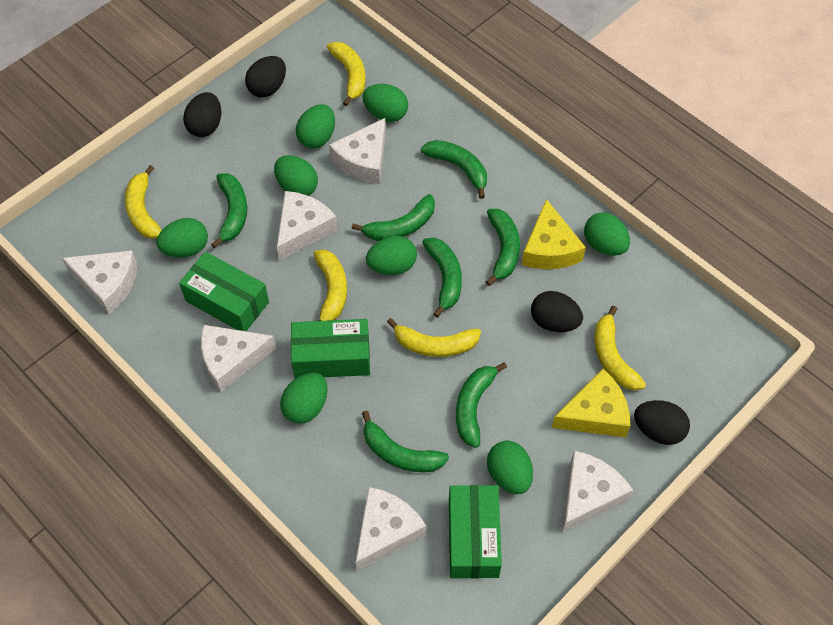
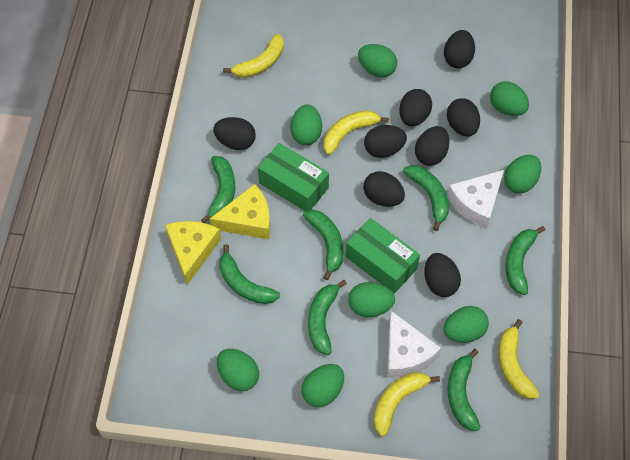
black egg: [183,92,221,137] [245,56,286,97] [531,291,583,332] [634,400,690,445] = 4 -> [213,117,256,150] [363,171,405,207] [364,125,407,158] [399,89,432,126] [415,126,449,166] [424,253,461,297] [444,30,475,68] [447,98,480,136] = 8
green box: [179,252,269,331] [291,319,370,379] [449,485,502,578] = 3 -> [258,143,329,211] [346,218,420,294] = 2
white cheese: [62,250,137,314] [201,325,276,392] [277,191,338,261] [329,118,386,184] [355,487,426,571] [562,451,633,532] = 6 -> [387,310,441,378] [447,170,504,229] = 2
yellow banana: [125,165,162,239] [314,250,347,321] [327,42,366,107] [387,318,481,357] [594,306,646,391] = 5 -> [223,33,284,78] [324,110,389,155] [374,372,440,436] [499,319,540,399] = 4

